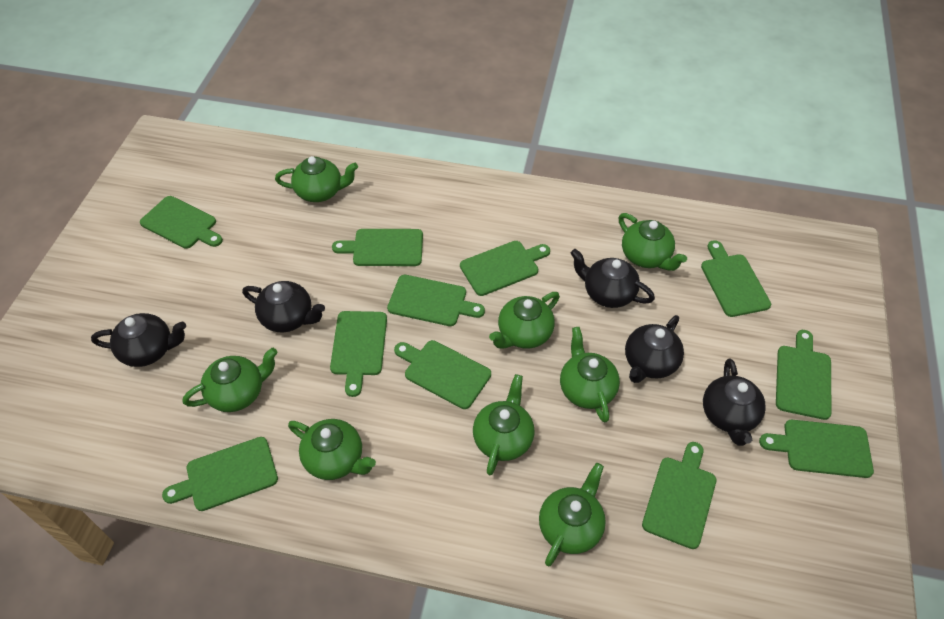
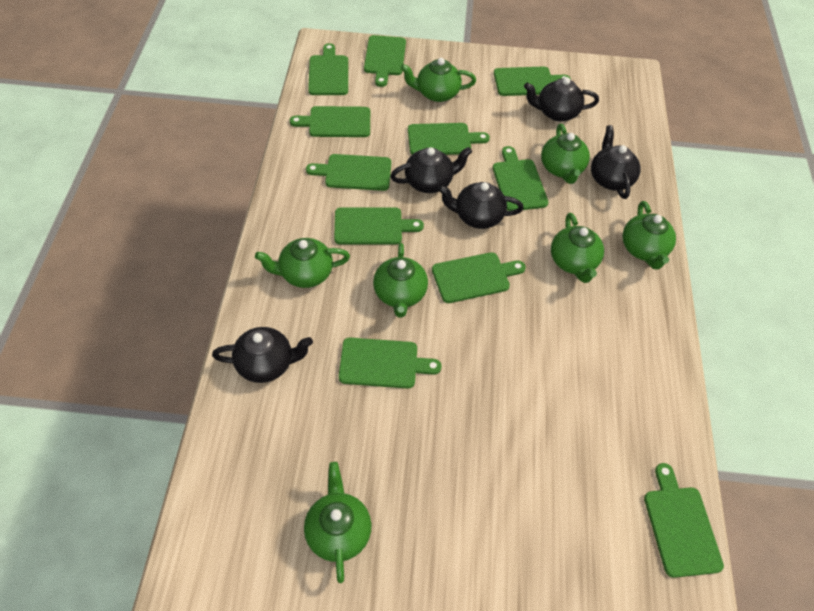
green teapot: [183,348,277,412] [275,156,358,202] [288,419,376,480] [473,374,535,475] [489,292,560,349] [539,463,606,566] [560,327,620,423] [619,213,687,271] = 8 -> [255,238,350,288] [304,462,371,583] [373,243,428,318] [400,58,476,102] [541,124,590,184] [551,213,604,283] [622,201,676,269] = 7

